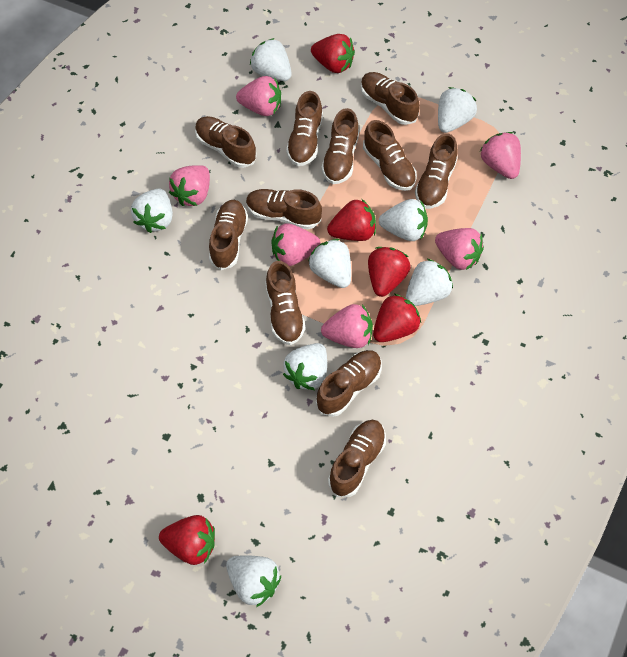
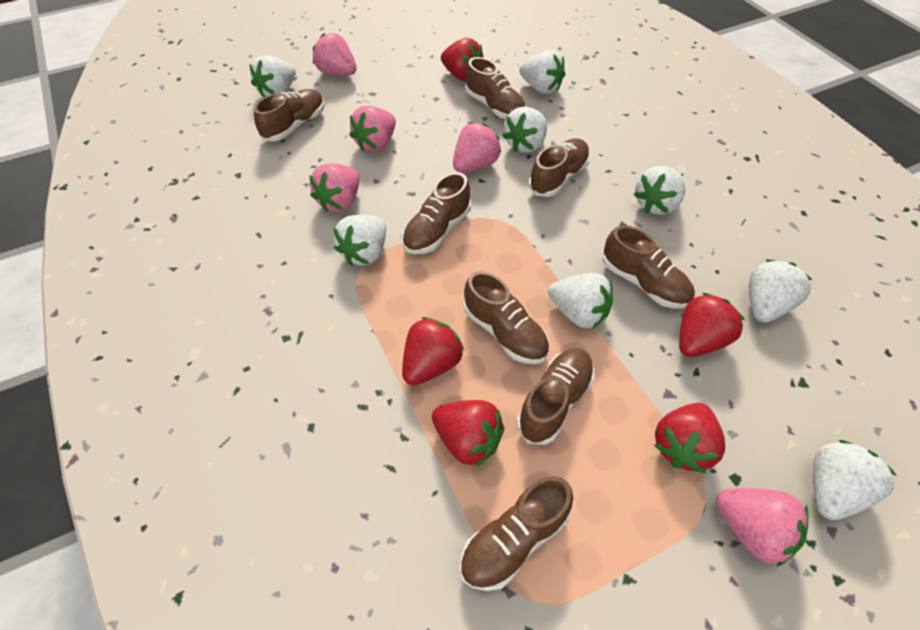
brown shoe: [195,116,257,168] [209,200,248,270] [246,189,322,229] [265,261,305,345] [286,91,323,166] [316,350,382,417] [321,108,359,184] [328,420,386,497] [361,72,420,125] [363,120,417,191] [415,133,458,209] = 11 -> [254,89,324,141] [402,172,471,254] [460,476,573,591] [463,271,549,364] [465,57,526,119] [517,348,594,445] [529,138,590,197] [603,225,695,309] = 8
pink strawberry: [169,165,210,206] [236,76,281,116] [271,223,320,266] [321,304,373,348] [435,228,484,270] [480,132,521,179] = 6 -> [309,163,360,212] [313,33,357,76] [350,106,396,152] [453,123,501,173] [716,488,808,567] = 5

